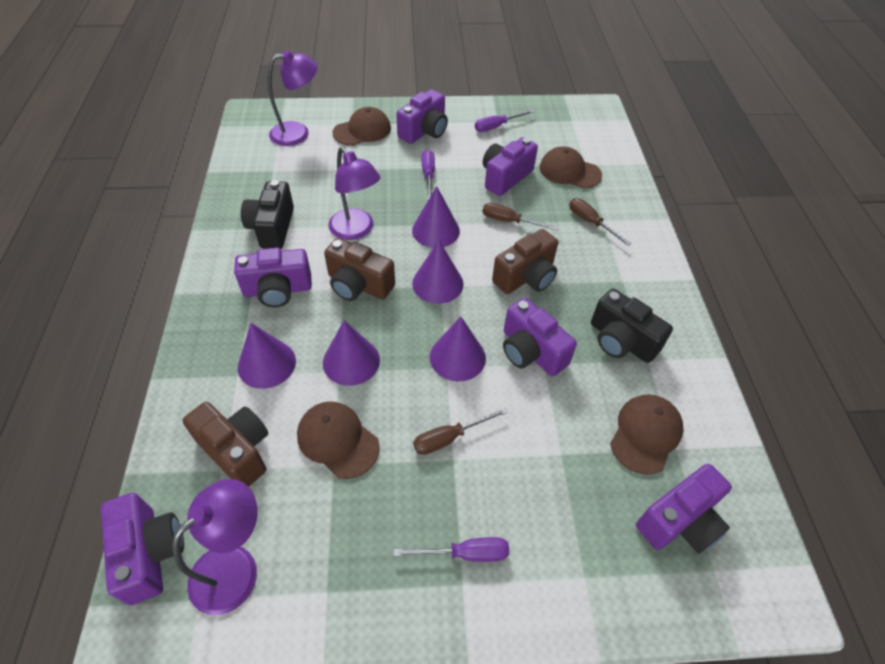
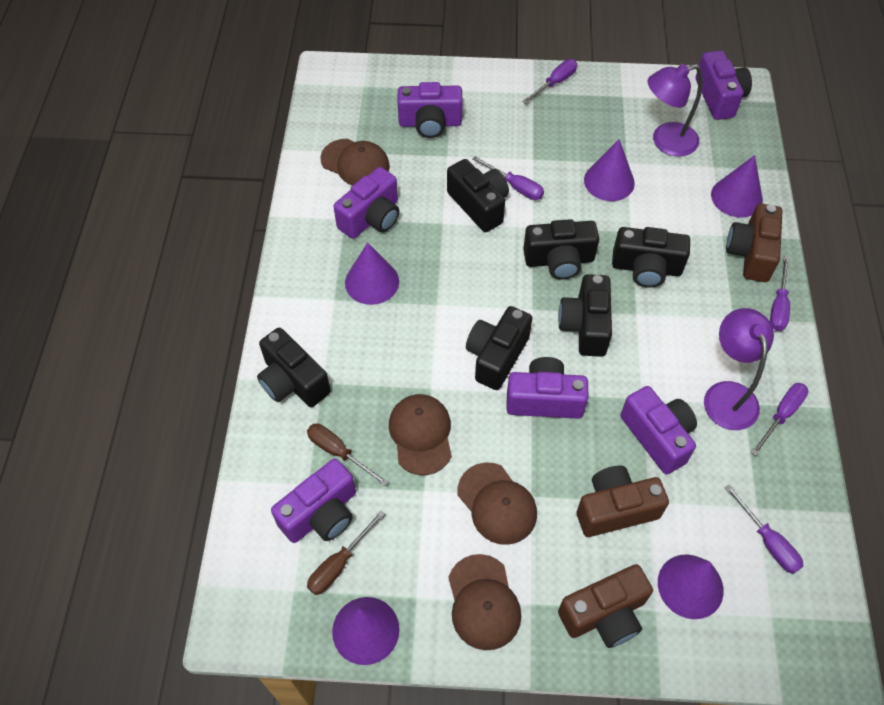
black camera: [241,180,294,249] [591,289,673,363] = 2 -> [257,328,331,407] [447,159,509,232] [466,306,532,390] [523,219,599,279] [558,274,612,357] [612,227,690,288] = 6
brown screwdriver: [413,408,508,455] [482,203,558,231] [569,198,631,246] = 3 -> [307,423,389,486] [307,510,385,595] = 2
purple lamp: [172,479,257,615] [268,50,318,146] [328,147,381,240] = 3 -> [647,64,703,157] [704,308,774,430] = 2
purple screwdriver: [393,537,509,562] [422,150,435,200] [475,110,535,132] = 3 -> [472,156,544,200] [522,59,577,104] [725,484,803,574] [751,383,808,456] [770,256,790,331] = 5

